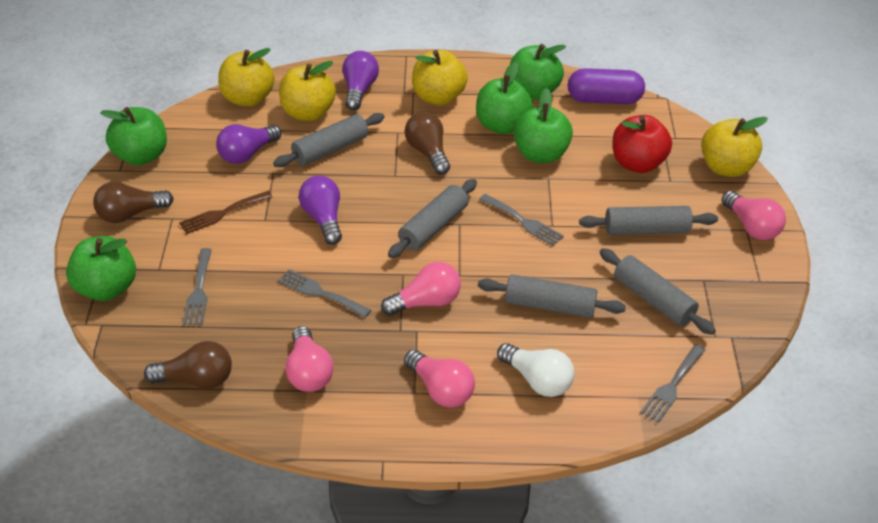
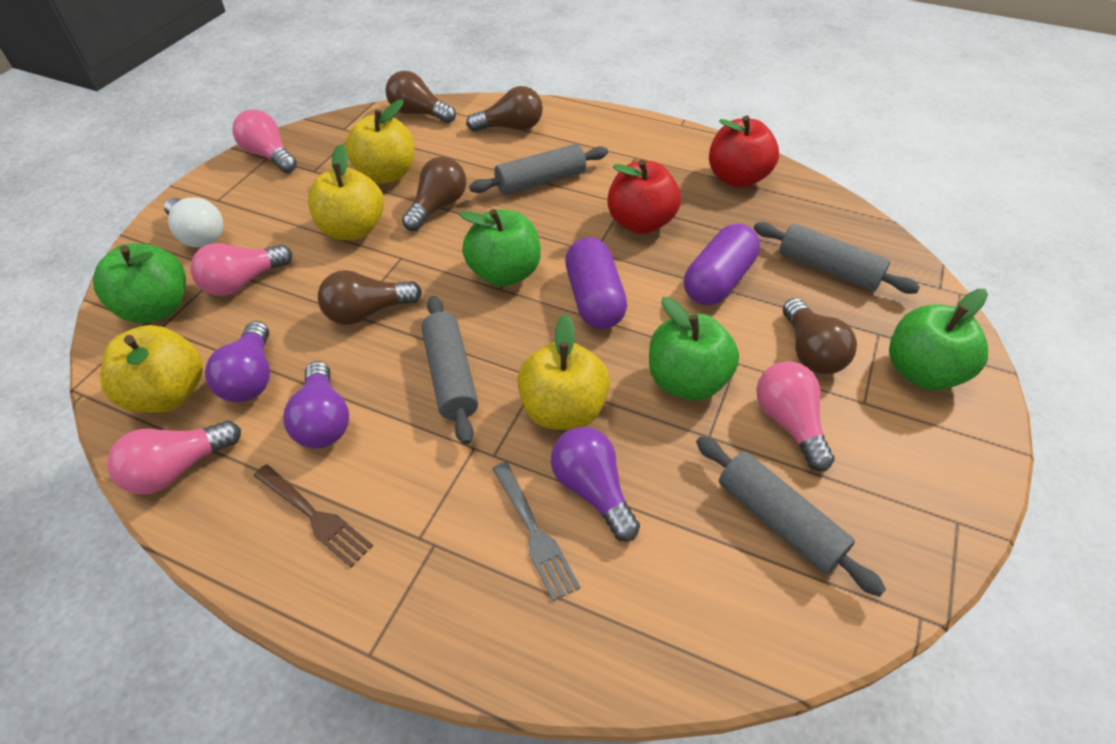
brown light bulb: [93,181,174,223] [144,341,232,389] [405,112,450,175] = 3 -> [318,270,422,325] [386,71,456,123] [402,157,466,231] [466,86,543,132] [783,298,857,374] = 5
green apple: [66,236,136,301] [100,107,167,165] [476,62,533,134] [510,44,566,100] [514,88,573,163] = 5 -> [93,243,186,323] [459,209,541,286] [649,297,739,400] [889,289,988,390] = 4
grey fork: [183,248,212,325] [278,269,371,318] [479,194,564,246] [640,344,706,423] = 4 -> [492,462,581,601] = 1
grey rolling pin: [273,113,384,167] [388,179,477,258] [478,274,626,318] [579,206,718,235] [599,248,716,335] = 5 -> [421,296,478,445] [469,144,608,195] [696,436,886,597] [754,222,920,294] = 4
purple capsule: [568,68,645,104] = 1 -> [565,237,627,329] [684,224,760,305] = 2
red apple: [613,115,672,173] = 1 -> [607,160,681,234] [709,116,779,188] = 2

